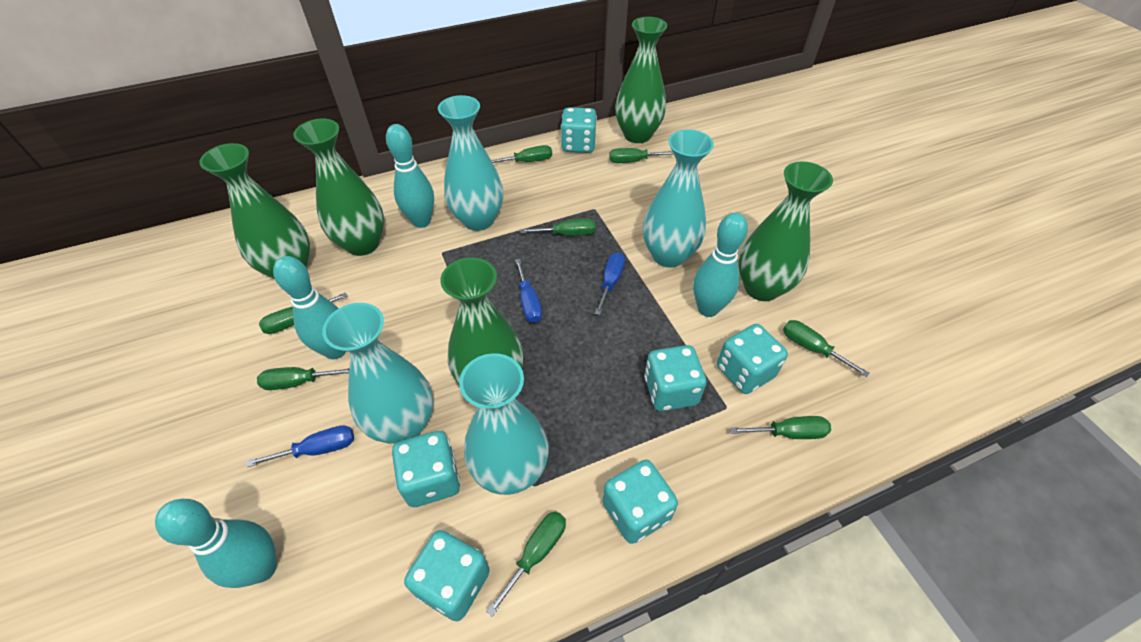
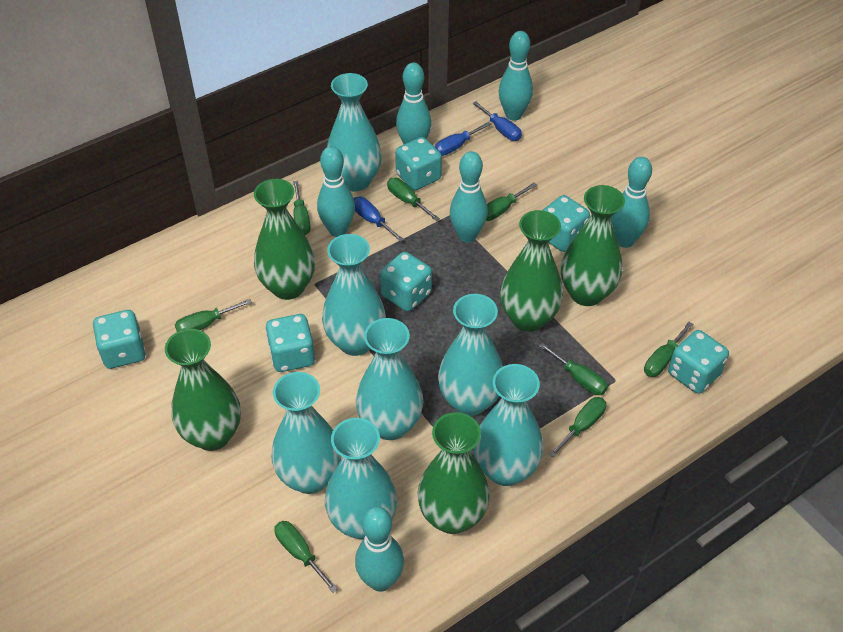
turquoise bowling pin: [155,499,277,588] [273,256,346,359] [386,124,434,228] [693,213,748,317] = 4 -> [317,146,355,237] [355,506,404,592] [396,63,431,144] [450,151,488,242] [499,31,533,121] [611,157,652,248] = 6
turquoise vase: [322,303,433,444] [438,95,503,231] [459,353,549,495] [643,129,714,268] = 4 -> [271,372,342,494] [322,234,386,356] [325,418,397,539] [327,73,382,191] [356,318,423,440] [438,294,503,416] [474,364,544,486] = 7

